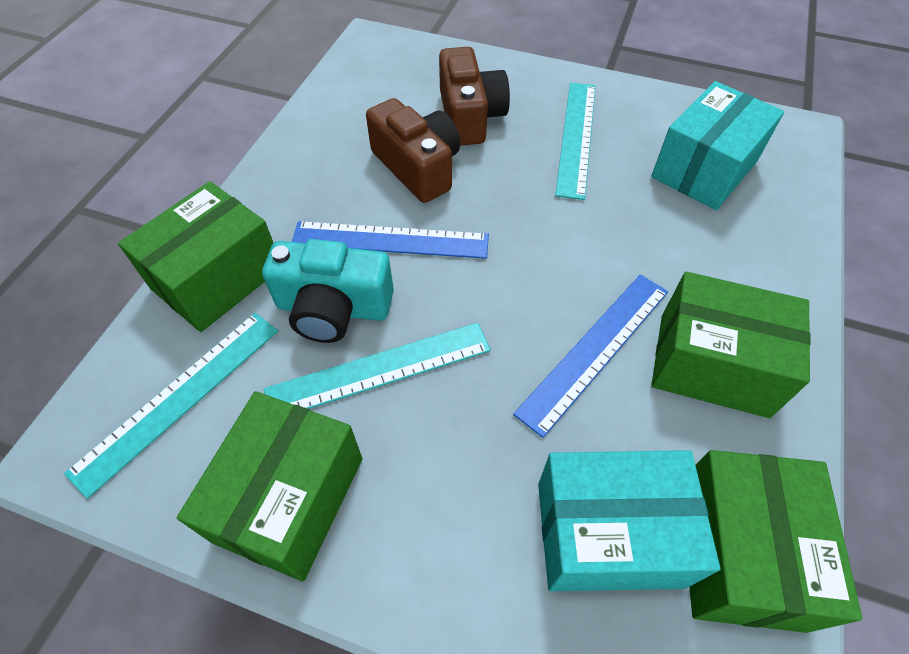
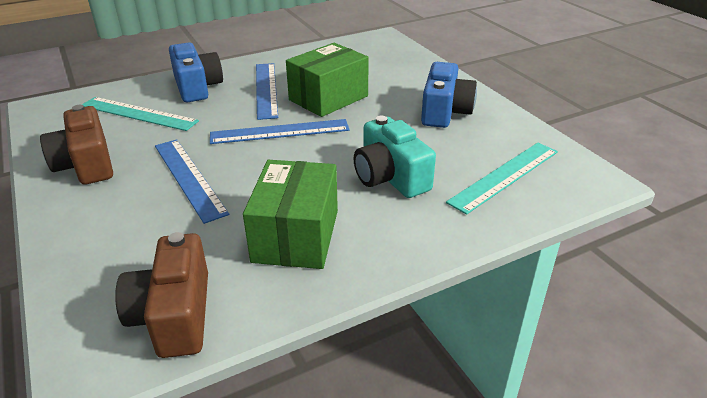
blue camera: none = 0 -> [169,42,223,102] [421,62,477,128] = 2
blue ruler: [292,221,489,259] [513,274,668,438] = 2 -> [155,139,229,224] [210,119,350,144] [256,63,278,120] = 3
green box: [118,181,273,332] [177,391,363,581] [651,272,811,418] [689,450,862,633] = 4 -> [243,160,338,269] [286,43,369,117] = 2
turquoise box: [538,450,720,591] [651,81,784,210] = 2 -> none = 0
turquoise ruler: [64,313,278,499] [264,323,491,409] [555,83,596,200] = 3 -> [82,97,199,131] [446,143,558,215] = 2

